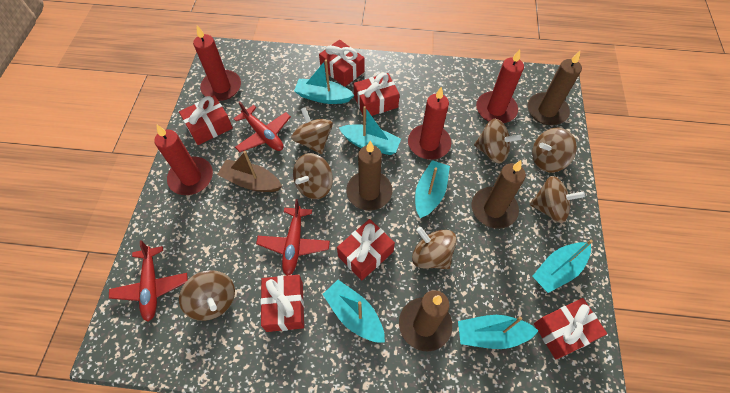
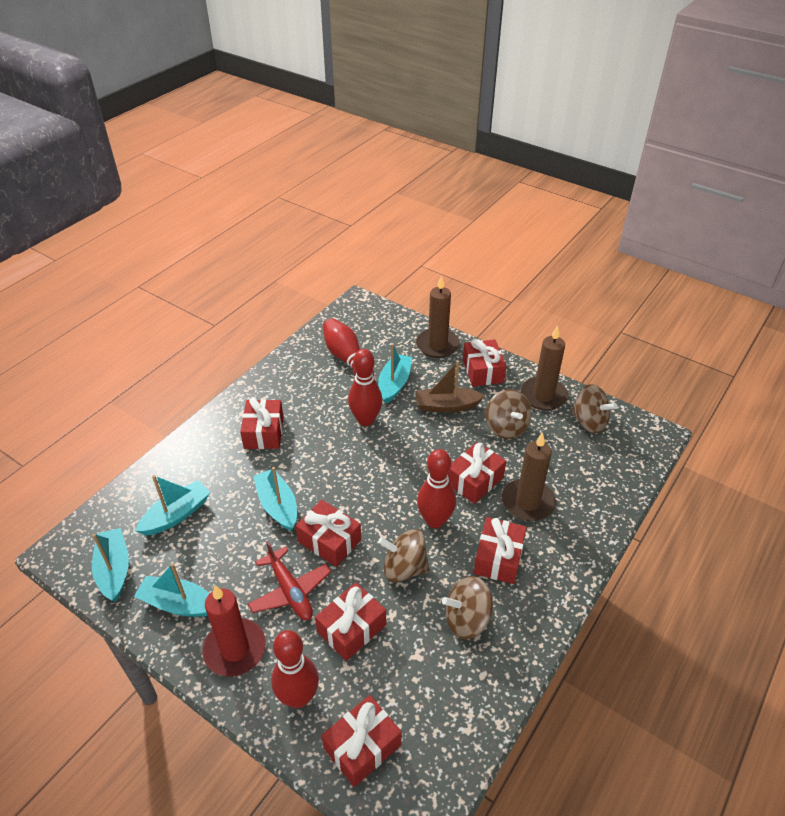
brown candle: [346,141,392,210] [399,290,452,352] [472,160,526,229] [528,51,582,125] = 4 -> [416,276,460,358] [502,432,556,521] [521,325,568,410] = 3
brown spinning top: [179,270,235,321] [291,107,333,154] [293,153,333,199] [412,227,457,269] [474,119,521,164] [529,176,585,223] [532,128,577,173] = 7 -> [378,529,430,582] [442,576,494,639] [486,389,532,439] [571,384,617,433] = 4
red bowling pin: none = 0 -> [271,630,319,708] [323,318,374,376] [348,349,382,426] [417,449,456,528] = 4
red candle: [154,124,213,195] [193,26,241,101] [408,87,451,160] [476,49,524,123] = 4 -> [202,585,266,677] = 1
red gift: [179,95,233,145] [260,275,304,332] [319,40,365,87] [337,219,395,280] [353,73,400,116] [534,298,607,359] = 6 -> [240,397,284,449] [296,500,361,567] [315,582,386,661] [322,695,402,787] [448,442,506,504] [463,339,506,387] [474,517,527,584] = 7
red plane: [109,240,188,321] [233,101,291,152] [256,199,330,276] = 3 -> [248,541,331,620] = 1
turquoise boat: [294,59,354,104] [322,280,385,343] [339,106,401,155] [415,160,450,218] [458,315,539,349] [532,240,593,293] = 6 -> [92,528,129,602] [134,563,210,617] [135,475,210,535] [253,467,297,531] [378,343,412,404] = 5

